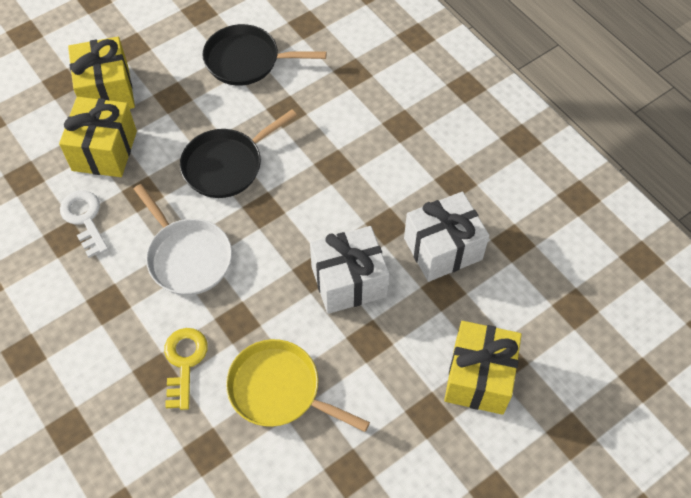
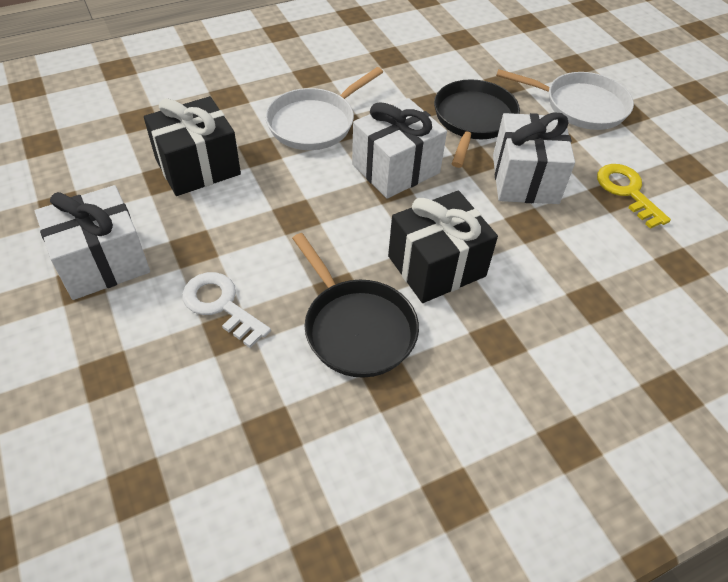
black gift: none = 0 -> [144,96,241,196] [388,191,498,303] = 2
white gift: [310,226,389,314] [404,192,489,282] = 2 -> [35,185,150,300] [352,98,447,199] [493,112,575,204] = 3
white pan: [134,184,232,295] = 1 -> [265,67,383,150] [496,69,634,130] = 2
yellow gift: [59,97,137,177] [68,37,135,109] [444,321,522,415] = 3 -> none = 0
yellow pan: [226,339,370,432] = 1 -> none = 0

